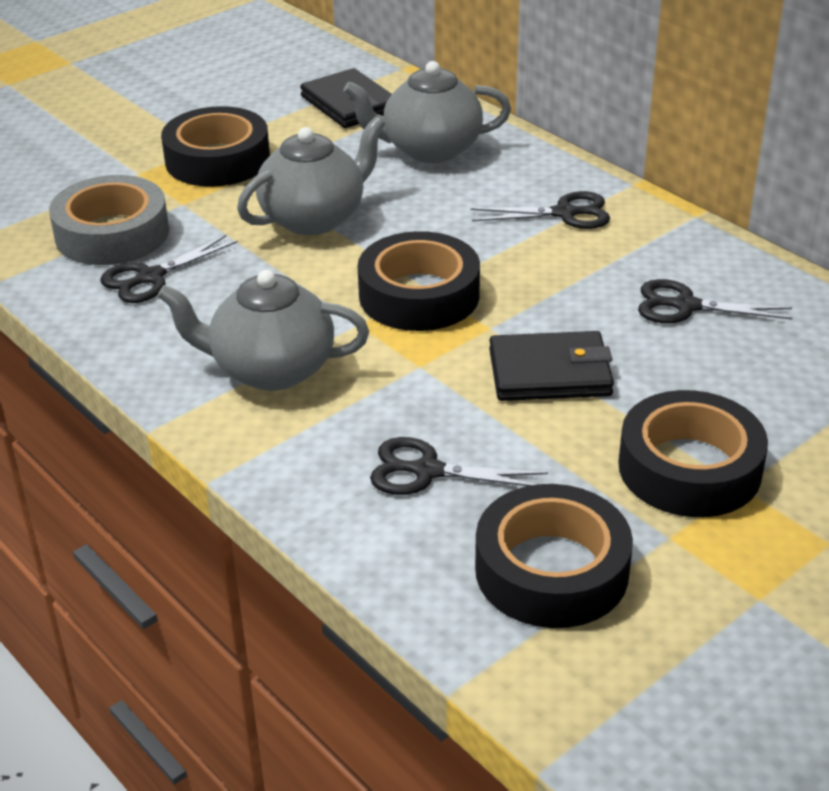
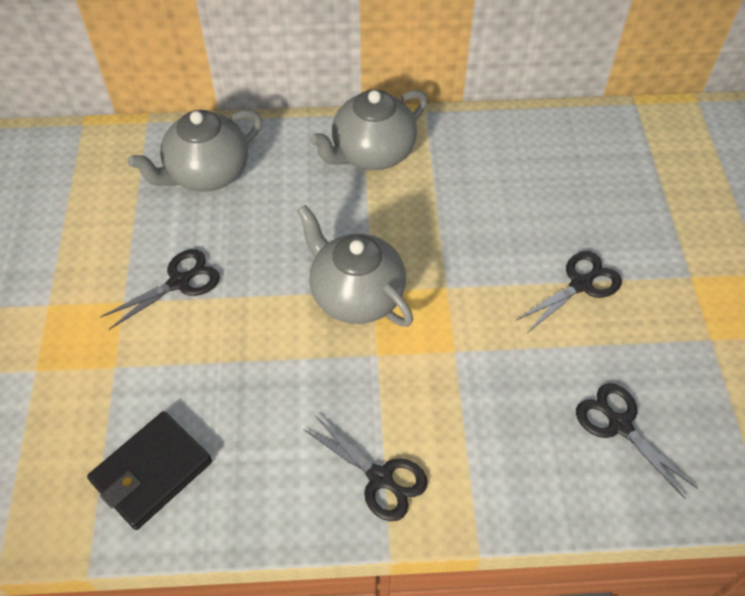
black tape: [161,106,270,187] [358,231,480,331] [475,484,633,628] [618,390,768,517] = 4 -> none = 0
black wallet: [300,68,392,128] [489,331,614,401] = 2 -> [87,411,212,530] = 1
grey tape: [49,175,169,265] = 1 -> none = 0

